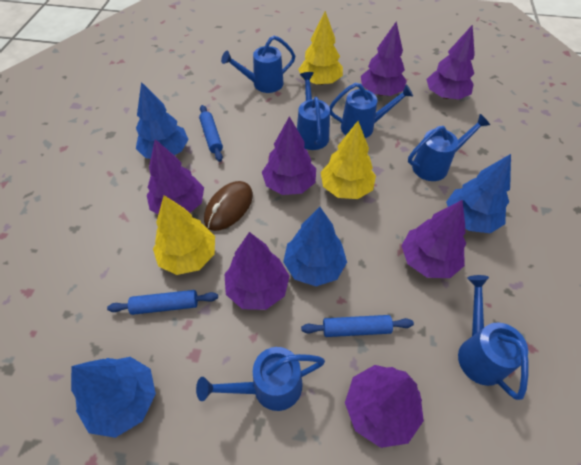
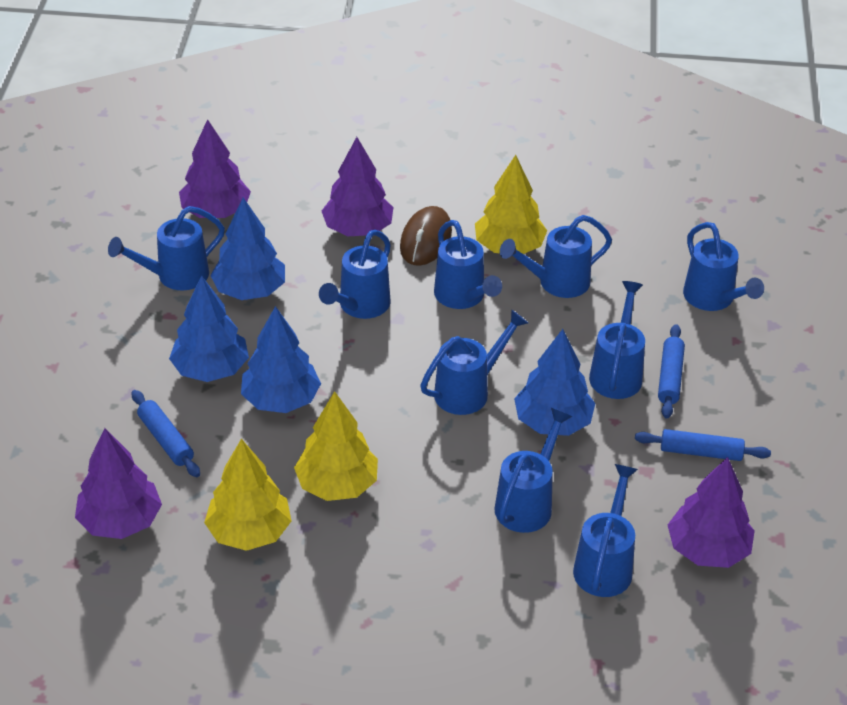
blue watering can: [196,347,325,411] [221,35,295,93] [297,72,330,150] [329,83,413,138] [408,114,490,181] [458,275,528,400] = 6 -> [108,206,225,290] [319,230,391,319] [420,310,528,415] [434,220,502,309] [495,408,573,533] [500,215,612,298] [573,464,638,597] [589,281,645,399] [683,222,764,311] = 9
purple tree: [147,139,204,214] [224,232,289,310] [262,116,316,195] [345,365,424,448] [361,22,407,96] [401,200,466,278] [427,24,475,99] = 7 -> [75,428,162,539] [179,119,251,218] [322,137,394,236] [668,457,755,568] = 4

